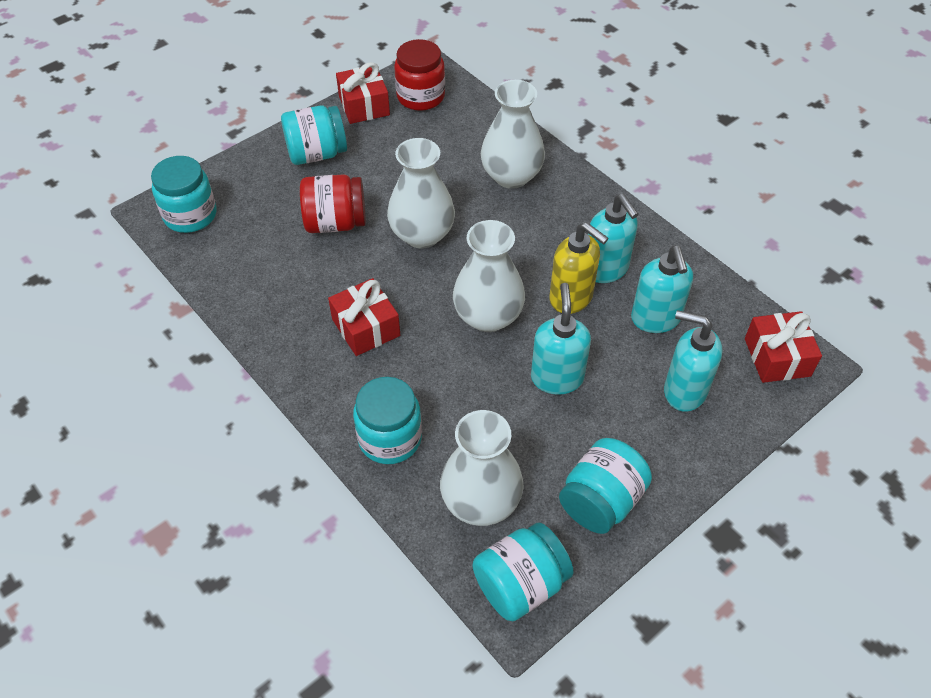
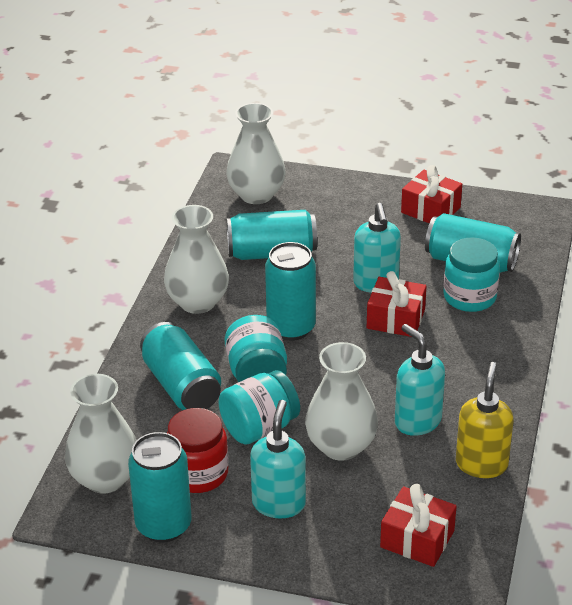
red jar: [300,174,366,233] [394,39,445,111] = 2 -> [167,408,228,493] = 1
turquoise can: none = 0 -> [128,432,192,543] [140,322,221,410] [227,210,317,260] [265,242,316,341] [425,213,521,273] = 5
turquoise jar: [151,156,217,233] [281,106,347,165] [353,377,422,464] [473,523,574,621] [559,438,652,534] = 5 -> [218,370,300,444] [225,315,287,382] [443,237,500,312] = 3
turquoise soap dispenser: [531,283,591,395] [588,194,639,283] [631,246,693,333] [664,310,722,412] = 4 -> [250,400,306,518] [353,203,401,293] [395,324,445,436] = 3

